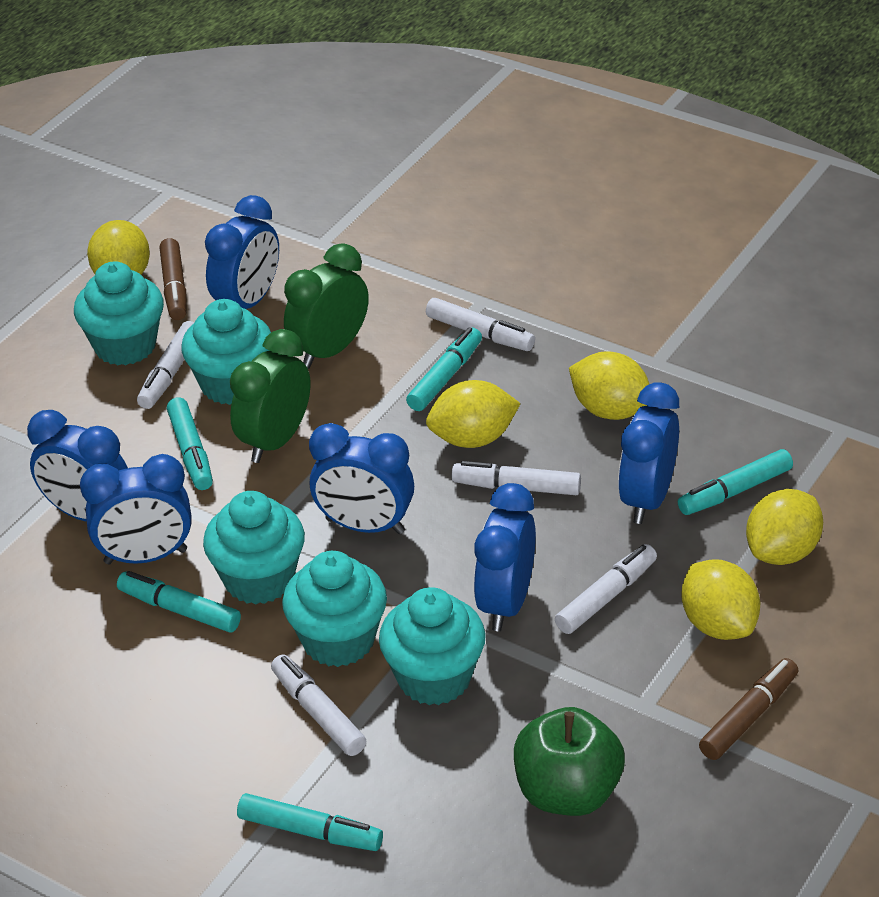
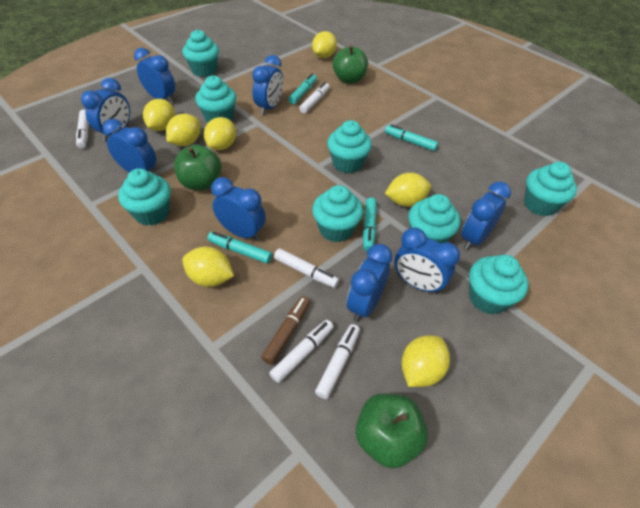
blue clock: [27,410,128,522] [80,454,192,564] [205,195,279,309] [309,423,414,534] [474,483,536,631] [618,382,679,524] = 6 -> [81,78,130,141] [103,119,156,173] [134,48,175,103] [211,177,266,241] [252,55,283,115] [347,244,392,322] [394,228,460,294] [461,181,511,250] = 8
brown marker: [160,238,186,320] [699,658,798,760] = 2 -> [261,296,310,365] = 1
green apple: [514,707,625,816] = 1 -> [174,145,222,190] [333,45,368,84] [356,393,428,468] = 3
green clock: [230,329,311,463] [284,243,369,369] = 2 -> none = 0
turquoise cupcake: [74,261,164,365] [181,299,271,405] [203,491,305,605] [282,551,387,667] [379,587,486,705] = 5 -> [118,168,171,226] [183,30,219,77] [195,75,237,122] [312,185,363,242] [327,120,372,173] [408,194,460,243] [469,255,529,314] [524,162,577,216] = 8
turquoise marker: [117,571,241,633] [167,397,213,490] [237,793,383,851] [406,328,482,411] [678,449,793,515] = 5 -> [207,232,272,264] [288,74,317,104] [363,198,377,251] [385,124,438,151] = 4
yellow lemon: [87,220,150,275] [426,380,521,448] [569,351,649,420] [681,559,760,640] [746,489,823,565] = 5 -> [143,99,175,131] [166,114,201,146] [182,247,234,287] [204,117,236,150] [312,31,337,58] [385,173,431,207] [401,335,450,387] = 7

